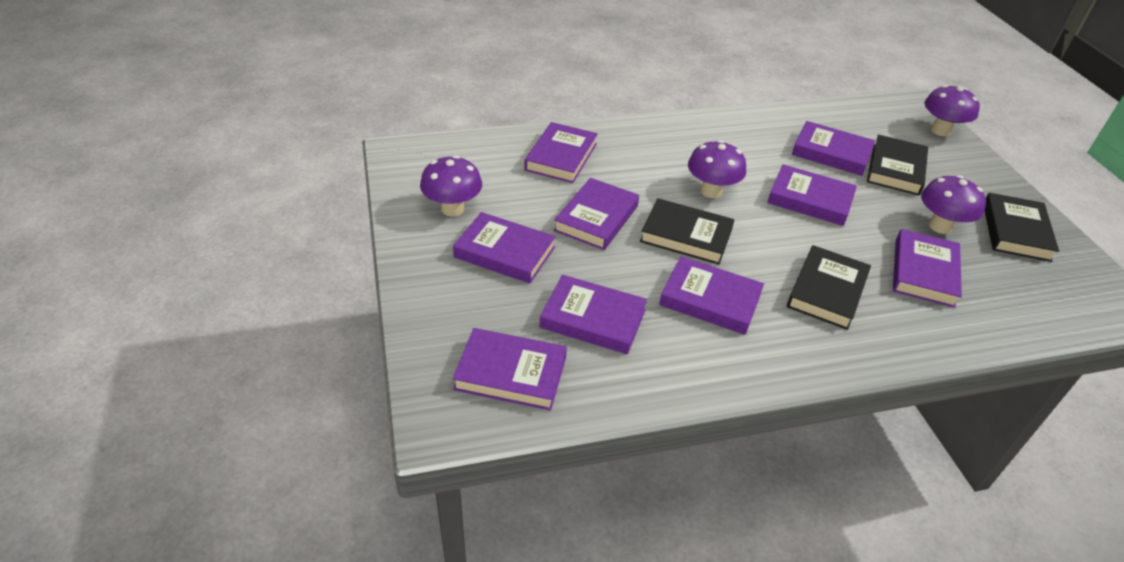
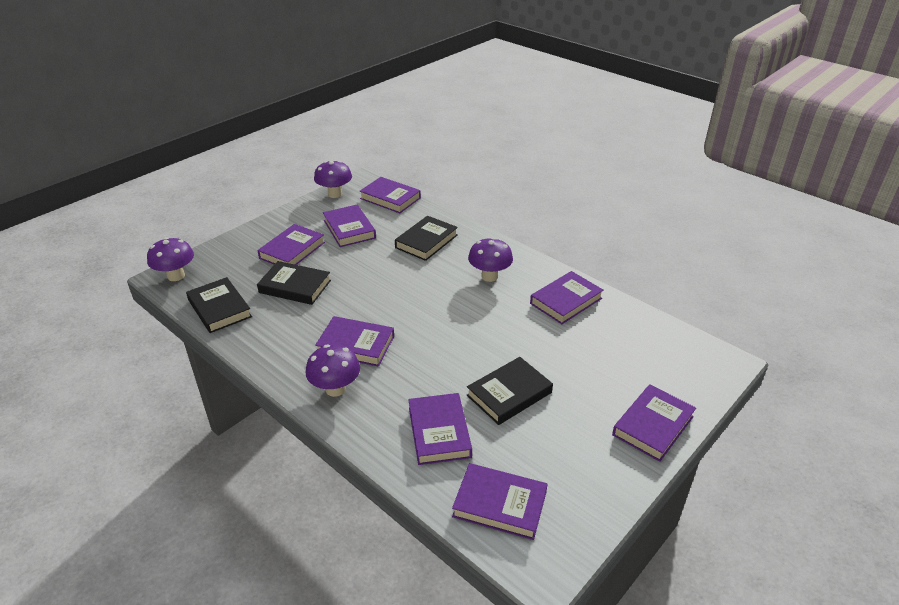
purple book: [452,328,567,411] [453,212,556,284] [524,122,598,183] [540,275,647,354] [554,178,639,250] [659,256,764,335] [767,164,857,226] [792,121,875,176] [893,229,962,308] = 9 -> [257,224,325,265] [315,316,394,367] [323,204,376,247] [359,177,421,213] [408,393,472,465] [452,463,548,540] [530,271,604,324] [612,384,696,462] = 8

